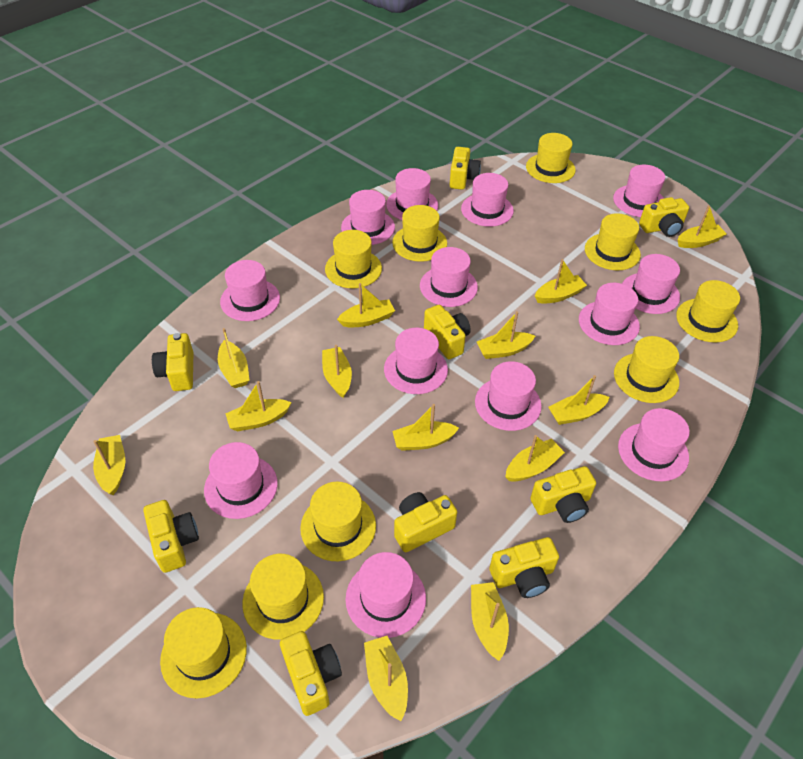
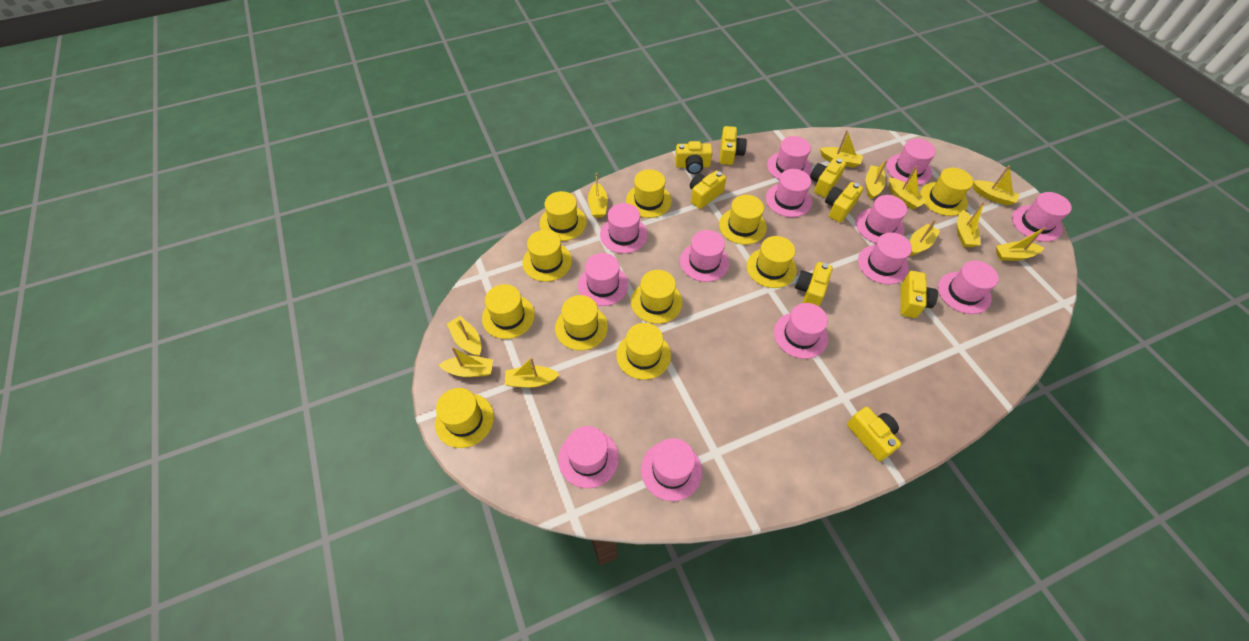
yellow boat: [93,435,125,495] [218,328,250,388] [225,381,292,431] [322,345,352,398] [337,283,395,327] [364,636,408,721] [392,404,459,451] [471,582,509,661] [477,311,535,359] [505,435,565,482] [535,259,587,304] [548,375,609,425] [677,205,727,248] = 13 -> [439,347,493,377] [447,316,481,356] [505,357,560,388] [588,173,608,218] [820,130,863,168] [866,160,887,199] [889,166,927,210] [910,219,940,256] [957,202,985,248] [973,165,1019,206] [996,227,1045,261] = 11
yellow camera: [143,500,199,573] [152,333,193,391] [280,631,342,716] [394,492,457,552] [424,305,471,359] [450,147,481,190] [489,537,559,598] [530,466,596,523] [639,197,689,237] = 9 -> [675,141,713,174] [690,171,726,209] [720,126,747,165] [795,262,833,306] [810,158,846,197] [825,182,863,222] [847,407,901,461] [901,271,938,318] = 8
yellow hat: [160,607,247,699] [242,554,324,640] [300,482,376,561] [325,230,382,288] [392,205,447,262] [526,133,576,183] [585,213,641,270] [614,336,679,403] [676,280,740,343] = 9 -> [435,388,494,448] [482,284,535,339] [523,230,572,282] [540,191,587,241] [555,295,608,350] [616,323,671,380] [626,169,672,218] [631,270,683,324] [719,195,767,245] [747,236,797,288] [920,168,973,216] = 11

